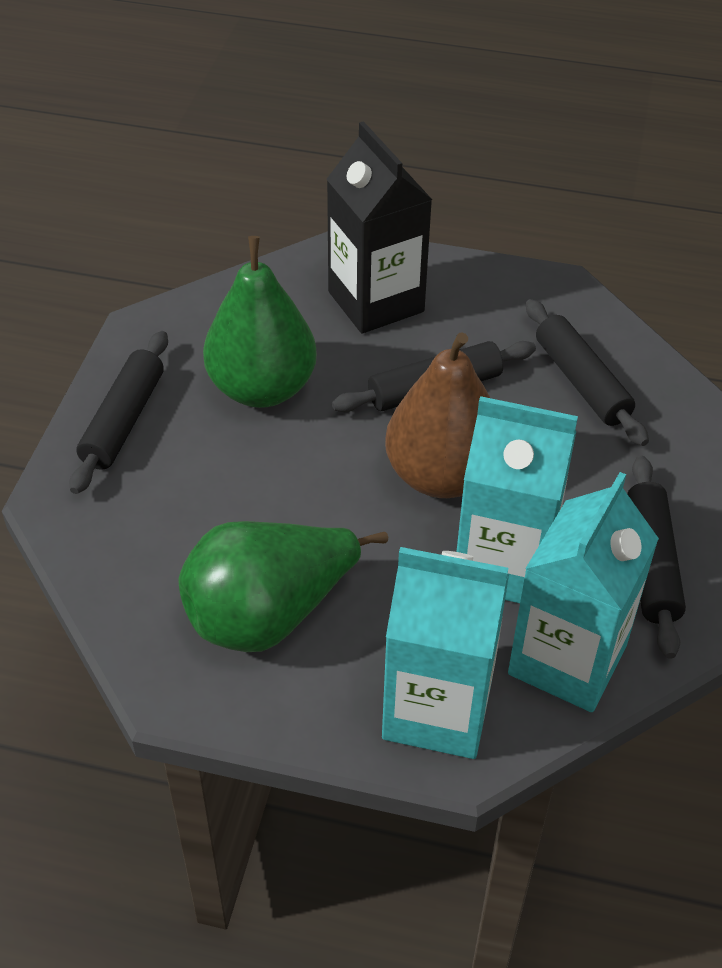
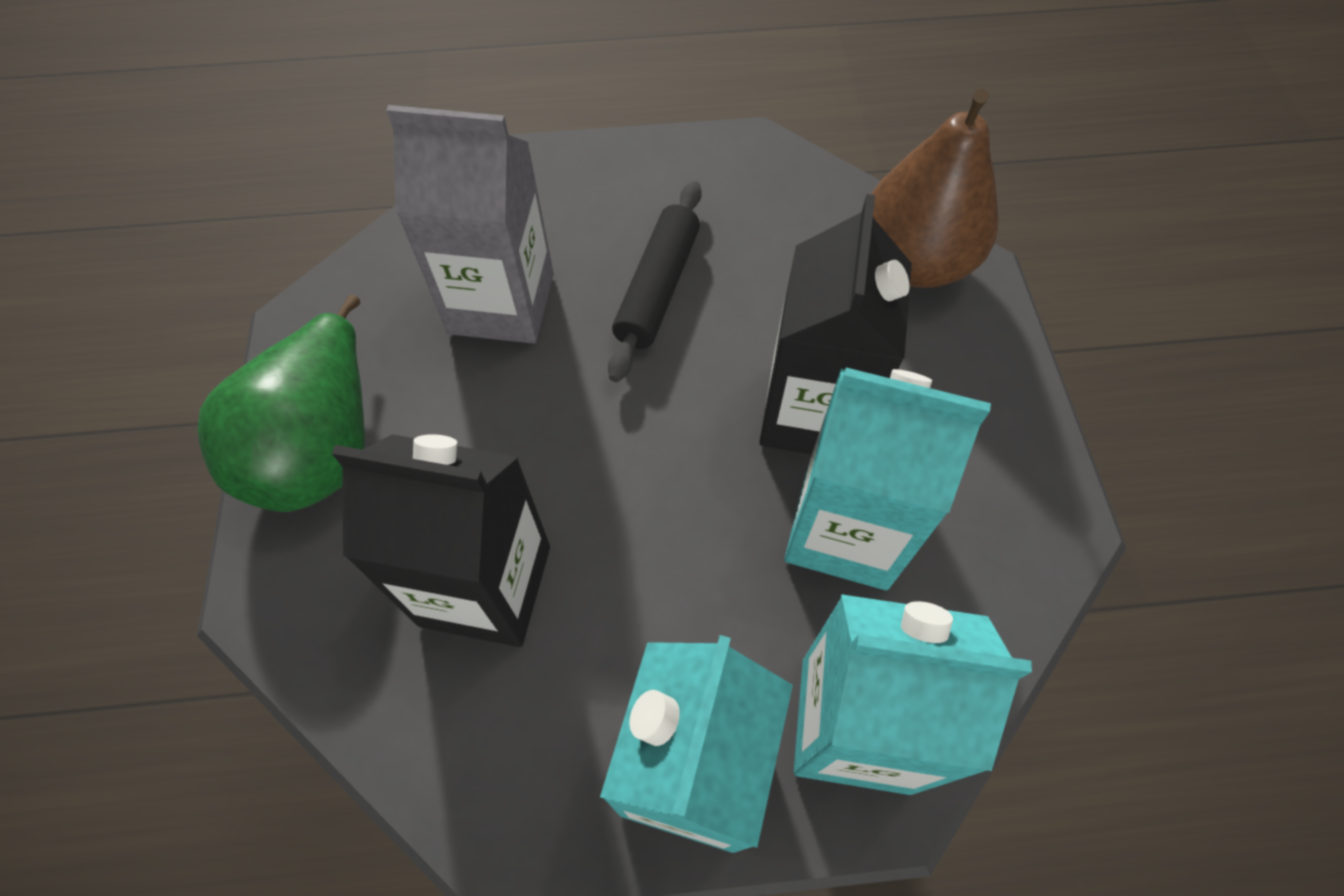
black carton: [327,121,432,333] = 1 -> [332,434,550,647] [759,194,912,455] = 2
black rolling pin: [70,331,168,494] [332,341,536,412] [526,299,649,446] [627,455,686,659] = 4 -> [608,181,702,382] = 1
green pear: [178,521,388,652] [203,236,317,408] = 2 -> [197,295,365,512] = 1
grey carton: none = 0 -> [386,105,554,344] = 1

